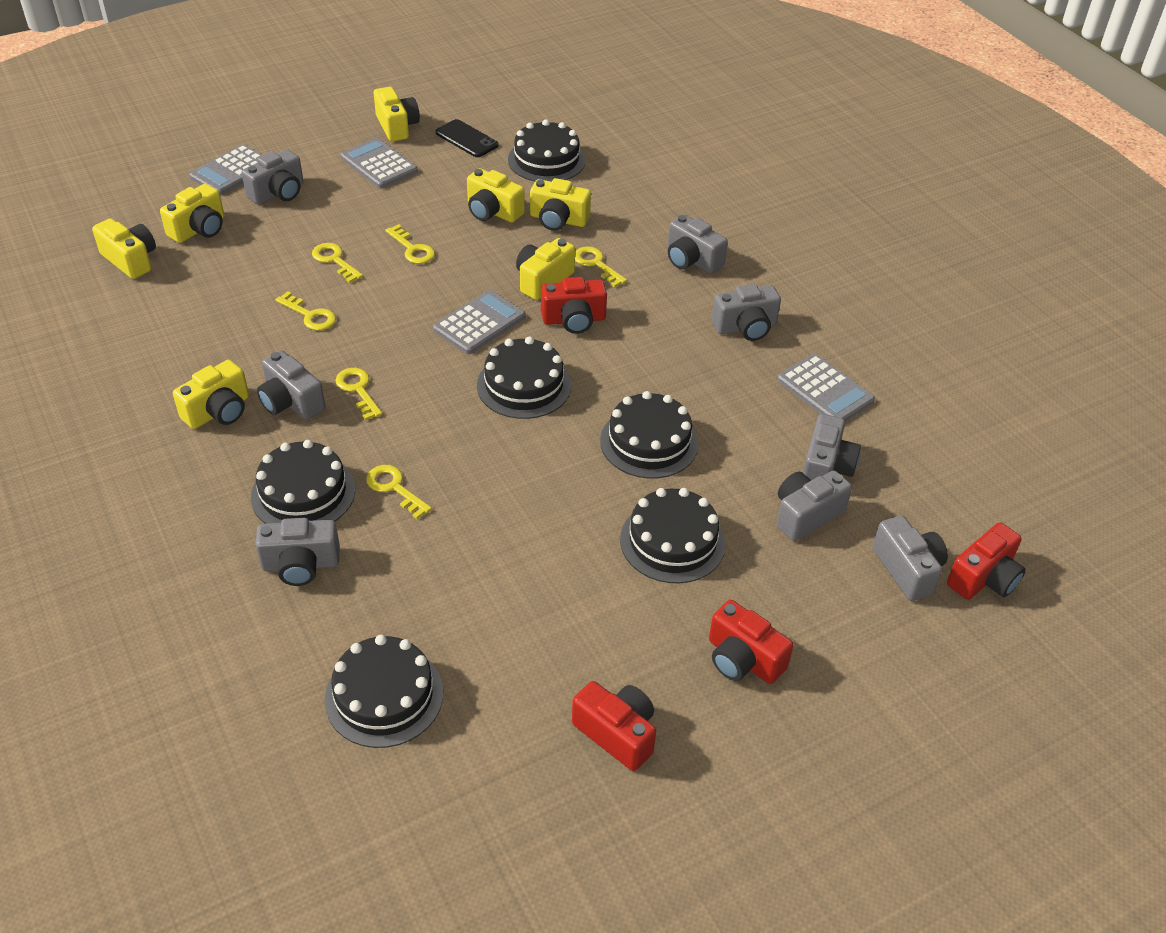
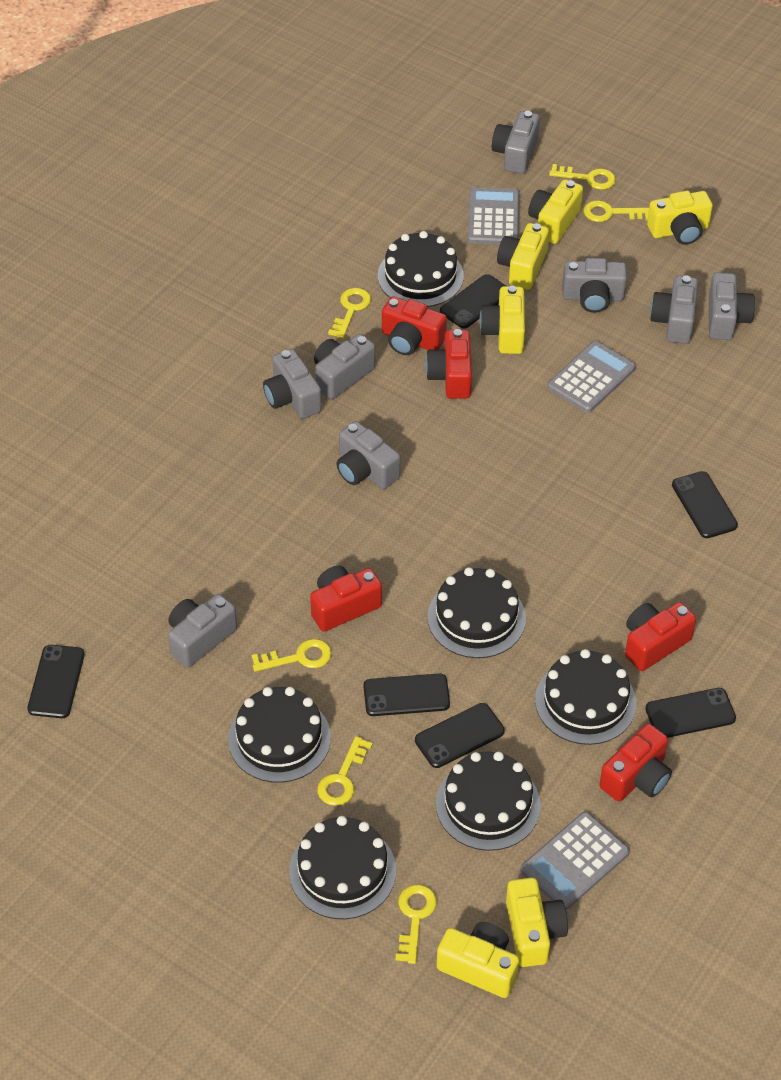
black phone: [436,119,499,157] = 1 -> [27,645,85,718] [364,674,450,716] [415,703,505,768] [440,274,506,329] [645,688,736,738] [672,471,738,538] = 6
grey calculator: [189,144,263,196] [341,138,418,188] [433,290,526,354] [777,354,875,422] = 4 -> [467,187,520,245] [521,812,629,910] [547,341,636,413] = 3
red camera: [541,277,607,334] [572,681,656,771] [709,600,793,684] [947,522,1026,600] = 4 -> [310,566,382,632] [382,296,447,355] [425,329,472,399] [599,723,672,802] [625,602,696,671] = 5
yellow camera: [92,218,156,279] [160,184,224,243] [173,360,249,429] [374,87,420,142] [467,168,525,223] [516,238,575,300] [530,178,591,231] = 7 -> [437,922,519,998] [479,285,525,354] [497,223,549,290] [506,878,568,967] [528,179,583,244] [647,191,713,245] = 6

